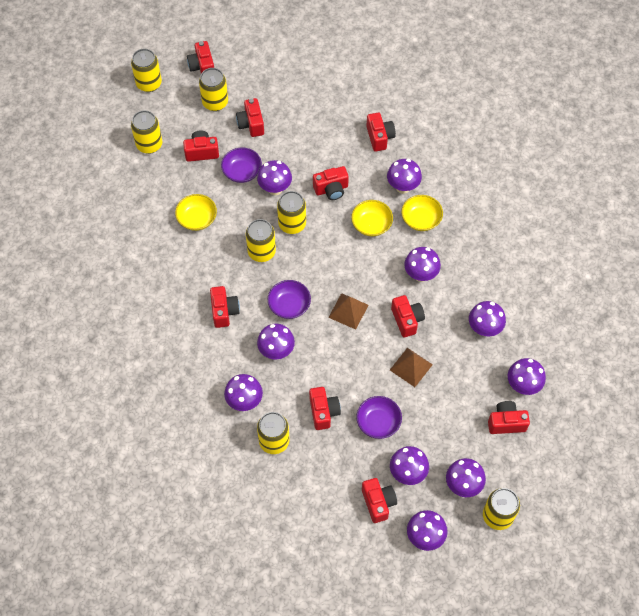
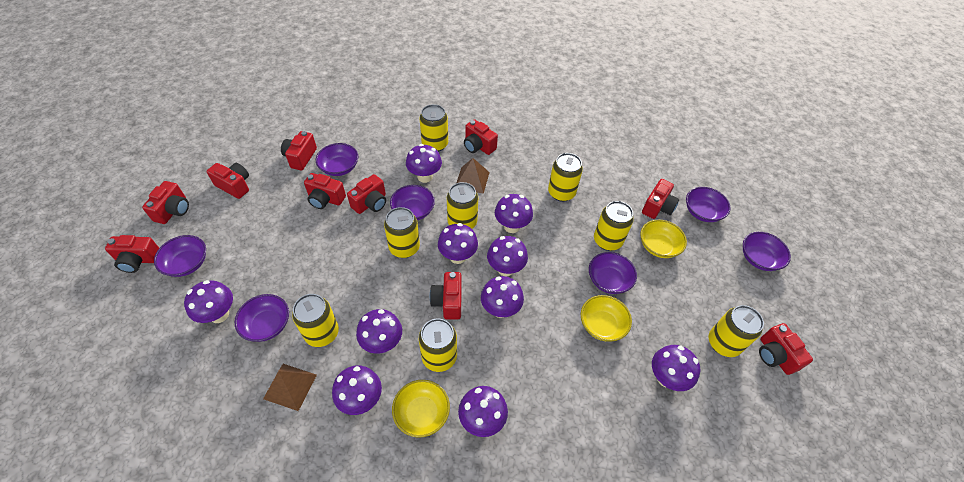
purple bowl: [221,147,262,183] [268,280,311,319] [356,396,402,439] = 3 -> [154,235,206,277] [235,294,289,342] [316,143,358,176] [390,185,435,220] [589,252,637,294] [686,187,731,222] [743,232,791,271] = 7
yellow can: [131,49,162,92] [131,110,162,154] [199,68,228,111] [246,219,276,262] [257,412,290,454] [277,191,306,234] [483,488,520,530] = 7 -> [292,294,339,347] [384,207,420,258] [419,104,448,152] [419,319,457,372] [447,182,478,229] [548,153,583,202] [594,201,634,251] [709,305,764,357] = 8

